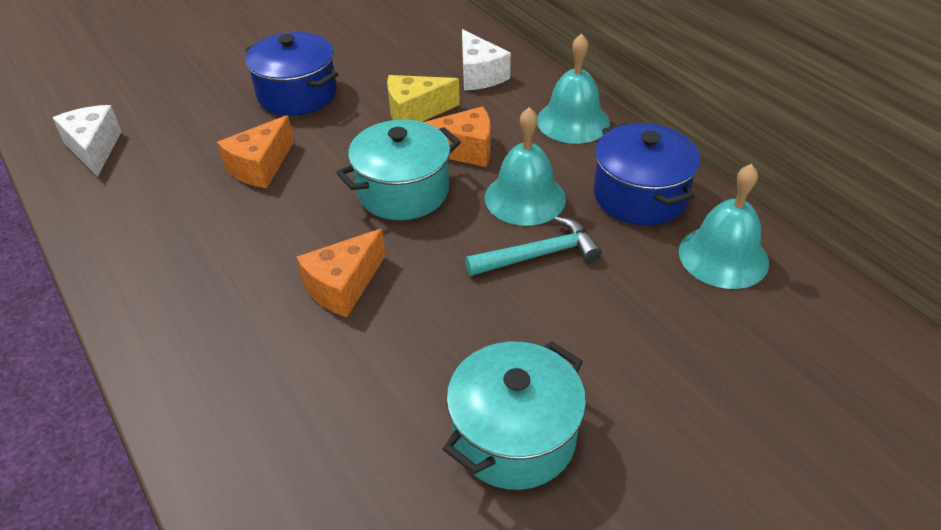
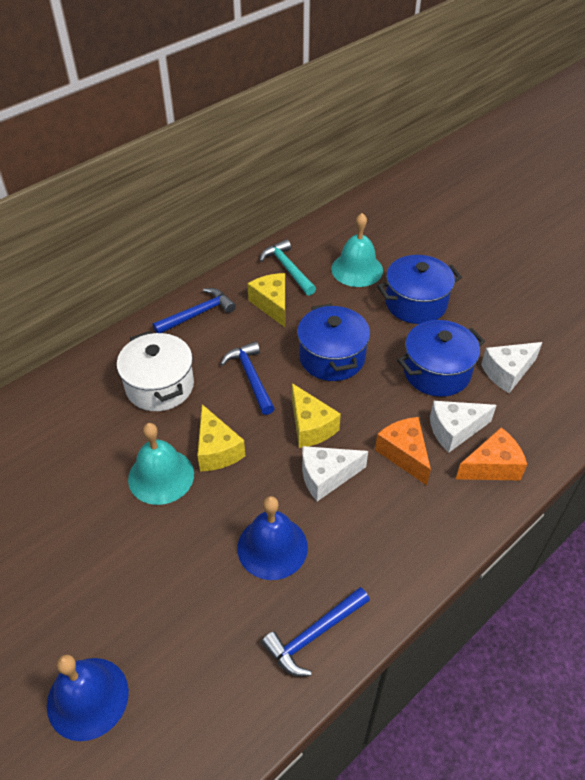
blue bell: none = 0 -> [47,655,129,741] [237,496,308,580] = 2
blue hammer: none = 0 -> [153,288,236,333] [221,341,275,415] [261,587,370,676] = 3
blue pot: [245,32,338,116] [594,122,701,225] = 2 -> [297,303,370,381] [377,255,462,324] [397,320,485,397] = 3
orange cheese: [217,115,294,188] [296,229,385,317] [424,106,491,167] = 3 -> [375,417,431,485] [456,427,527,480] = 2
turquoise bell: [485,107,566,226] [537,33,610,144] [679,164,769,289] = 3 -> [128,423,194,505] [331,213,383,287] = 2
turquoise pot: [337,120,461,220] [443,341,586,490] = 2 -> none = 0
white cheese: [53,105,122,177] [462,29,511,91] = 2 -> [302,446,368,501] [430,401,497,453] [481,342,543,393] = 3
white pot: none = 0 -> [117,331,194,411] = 1
yellow cheese: [387,75,460,122] = 1 -> [197,404,245,472] [247,273,285,327] [292,383,341,448] = 3

